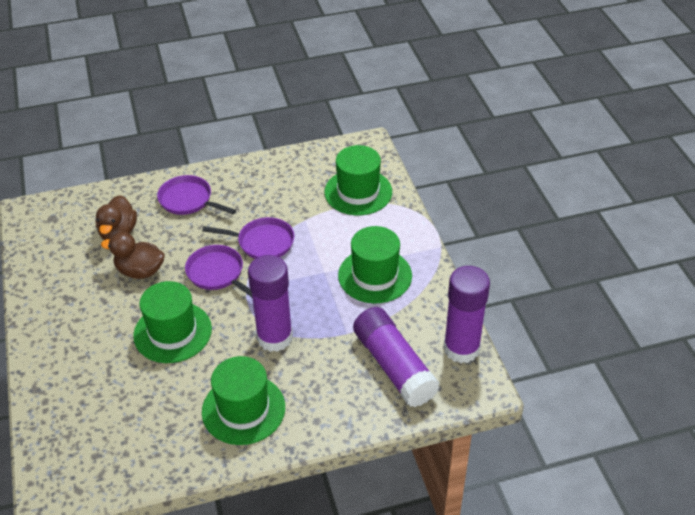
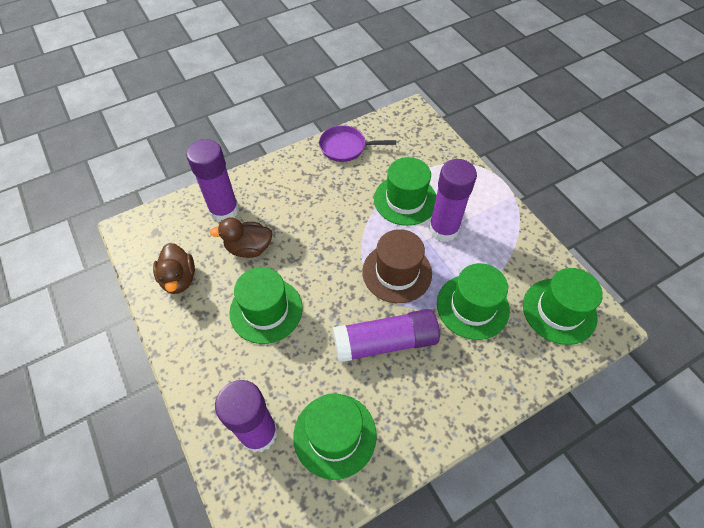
brown hat: none = 0 -> [362,229,432,303] = 1
green hat: [133,281,212,363] [202,356,285,445] [324,145,392,215] [338,226,412,303] = 4 -> [229,267,303,344] [293,393,377,480] [374,157,436,226] [437,263,510,340] [523,268,603,345] = 5
purple glue stick: [248,255,293,352] [353,307,440,407] [444,266,490,363] = 3 -> [186,139,239,222] [215,380,278,453] [333,309,440,363] [429,159,477,242] = 4
purple pan: [157,175,236,215] [185,245,252,297] [202,217,294,259] = 3 -> [319,125,396,162] = 1

